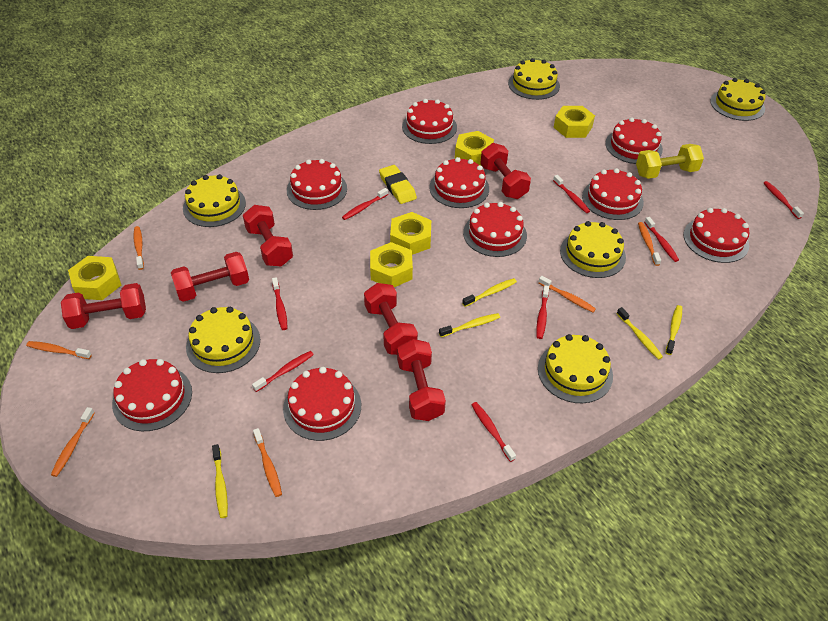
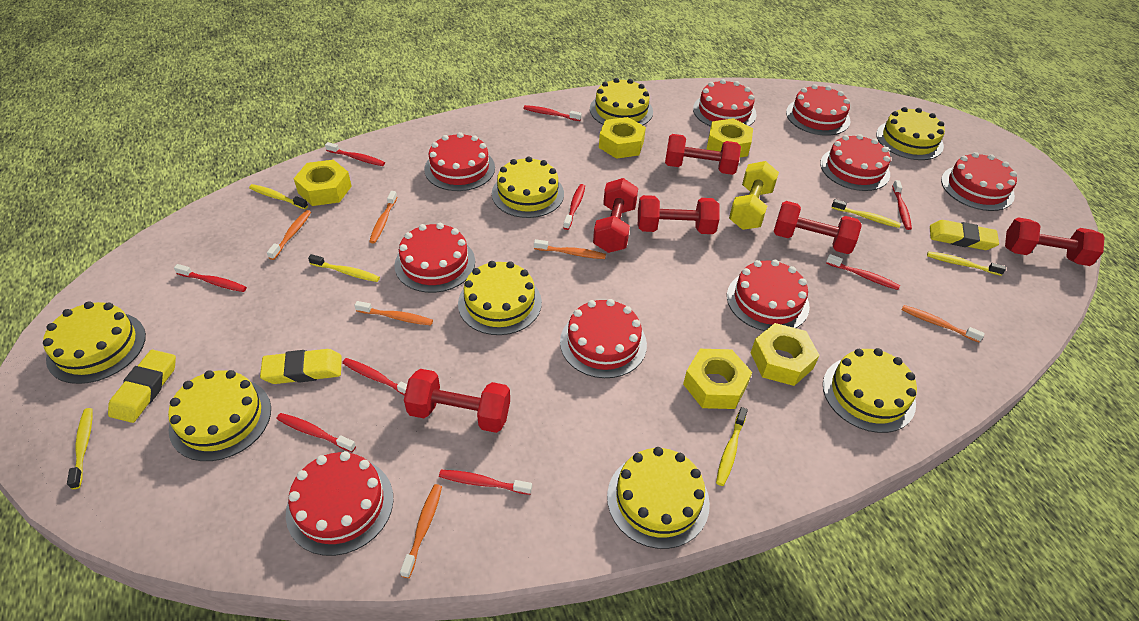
red toothbrush: [252,351,314,392] [272,277,288,330] [342,188,388,220] [472,402,516,462] [536,285,549,339] [553,175,590,213] [644,217,679,262] [764,181,804,219] = 8 -> [174,264,247,292] [277,413,356,452] [325,142,385,166] [342,358,407,396] [439,470,532,495] [523,105,582,121] [563,184,585,230] [826,254,900,290] [892,180,912,230] = 9
yellow cake: [183,174,246,227] [186,307,260,373] [508,58,560,100] [538,334,613,403] [560,221,626,278] [710,78,766,121] = 6 -> [43,301,146,384] [168,370,271,461] [458,261,542,335] [492,156,564,218] [590,78,653,125] [607,447,710,549] [823,348,917,433] [876,107,945,160] = 8
yellow eraser: [379,165,417,204] = 1 -> [108,350,176,423] [260,349,342,384] [930,220,999,250] = 3
yellow toothbrush: [212,444,228,518] [439,313,500,337] [462,278,517,307] [616,307,663,360] [666,305,682,355] = 5 -> [67,408,93,489] [249,184,308,209] [308,254,380,282] [716,407,748,486] [831,199,901,228] [927,251,1006,276] = 6

